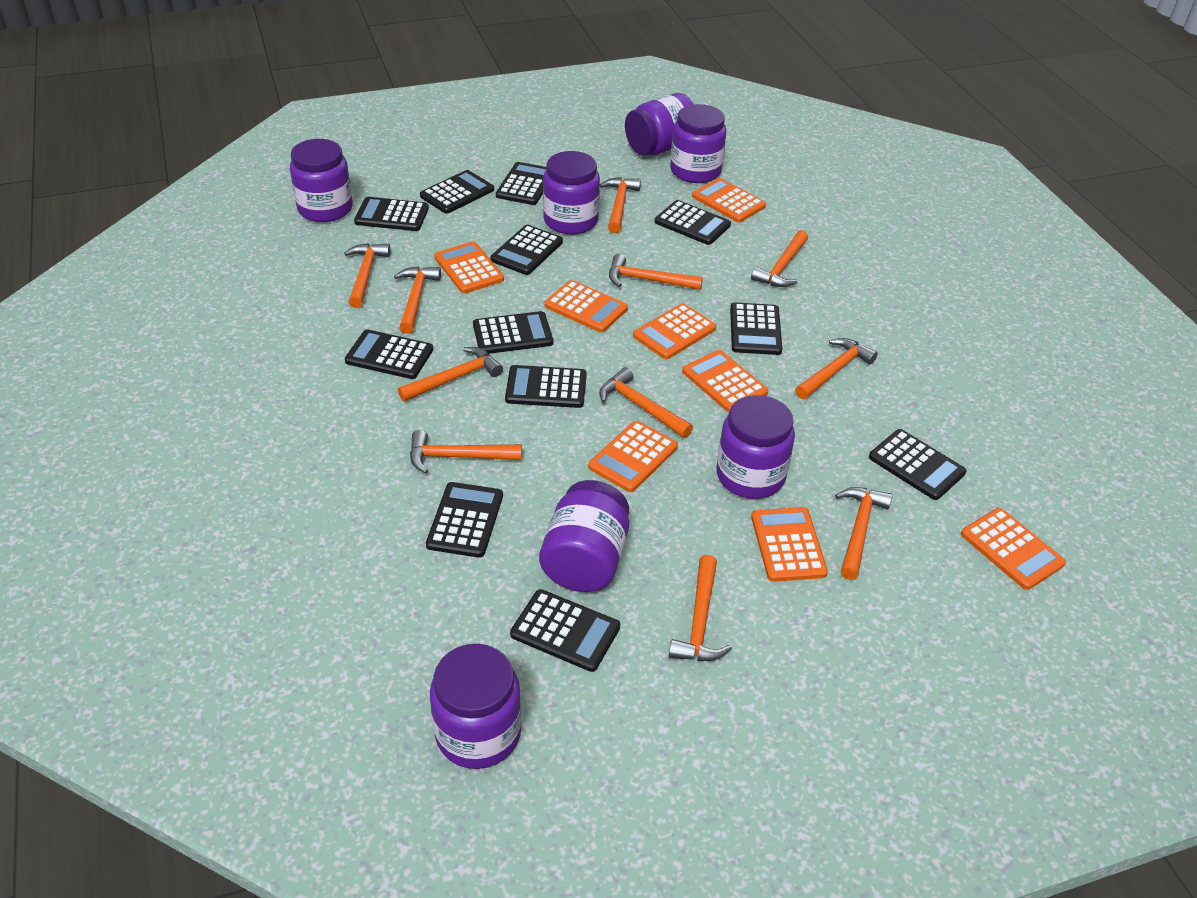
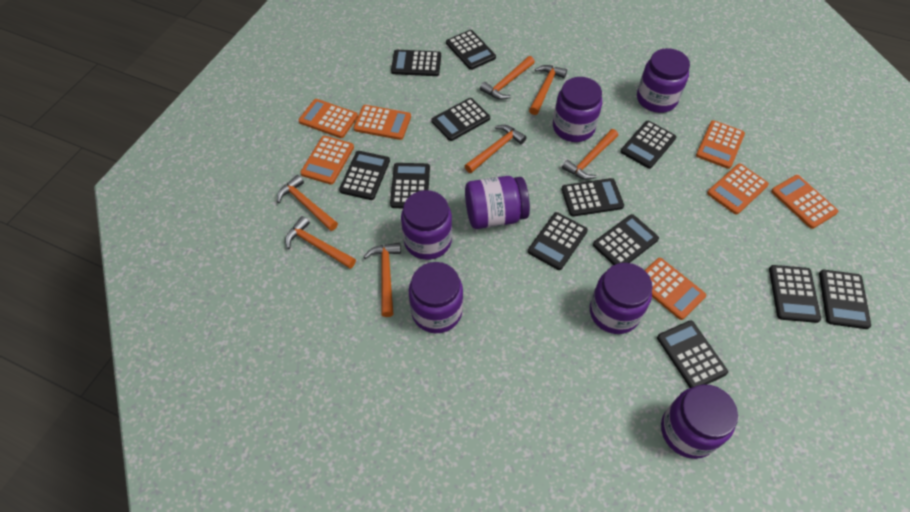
orange calculator: [434,242,504,294] [544,280,628,333] [588,421,678,492] [633,303,716,359] [682,350,768,413] [692,178,766,222] [751,507,828,582] [961,508,1066,590] = 8 -> [299,99,358,138] [300,136,354,184] [354,105,411,140] [645,258,706,320] [696,120,745,169] [707,164,769,215] [771,175,838,229] = 7
orange hammer: [344,243,391,308] [394,266,441,334] [398,347,503,402] [410,430,522,474] [599,367,693,438] [600,177,641,233] [609,254,703,290] [669,555,732,661] [751,230,808,287] [795,338,878,399] [835,487,893,580] = 11 -> [277,175,338,231] [285,216,356,269] [364,243,401,317] [465,125,527,173] [480,56,535,100] [529,65,567,115] [562,129,618,180] = 7

